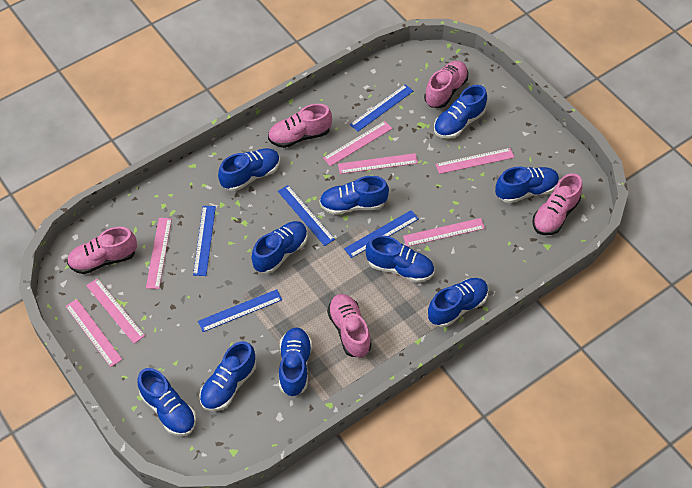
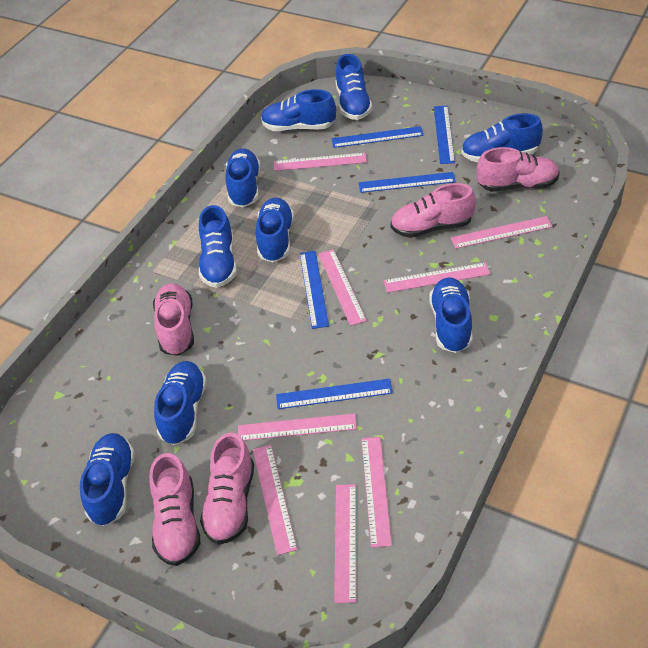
blue shoe: [137,368,196,436] [199,341,256,411] [218,148,280,191] [251,221,308,274] [279,327,312,397] [319,176,389,215] [366,235,434,283] [428,278,488,327] [434,85,487,139] [495,167,559,203] = 10 -> [80,433,135,526] [154,361,207,445] [199,205,237,288] [225,148,260,207] [256,198,294,262] [261,89,336,131] [336,54,372,120] [429,277,472,353] [461,113,543,162] = 9
pink ruler: [65,299,122,367] [86,278,145,343] [146,218,172,289] [323,121,392,166] [338,153,418,174] [403,218,485,246] [436,148,514,174] = 7 -> [238,413,357,441] [253,445,297,555] [274,153,367,171] [318,249,367,326] [334,484,356,603] [361,437,392,548] [384,262,490,293] [450,216,553,249] = 8

